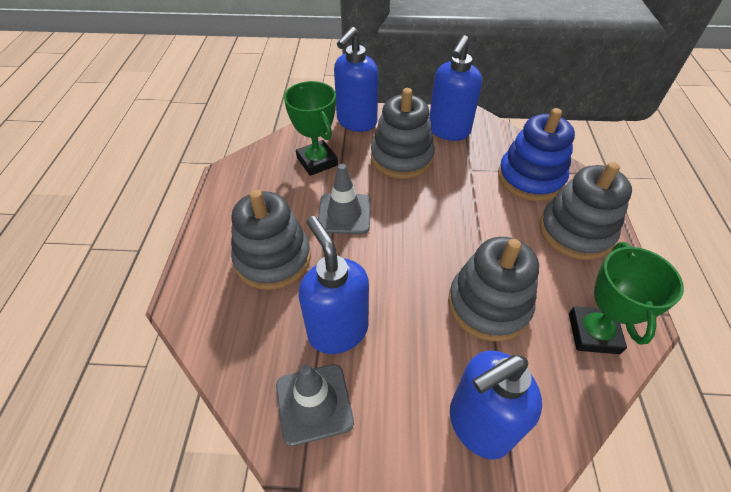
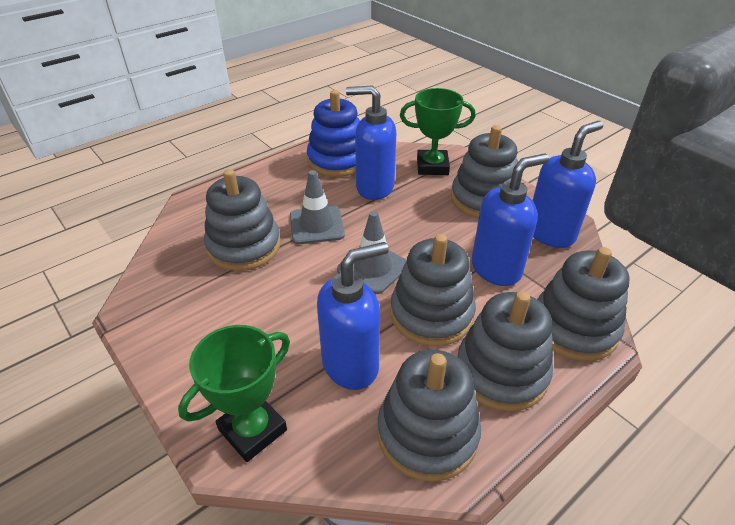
grey stacking toy: [231,190,311,290] [371,88,435,179] [448,237,539,341] [540,162,632,260] = 4 -> [204,169,281,271] [377,350,481,482] [390,234,476,346] [451,125,518,218] [457,291,553,412] [537,247,630,361] = 6

